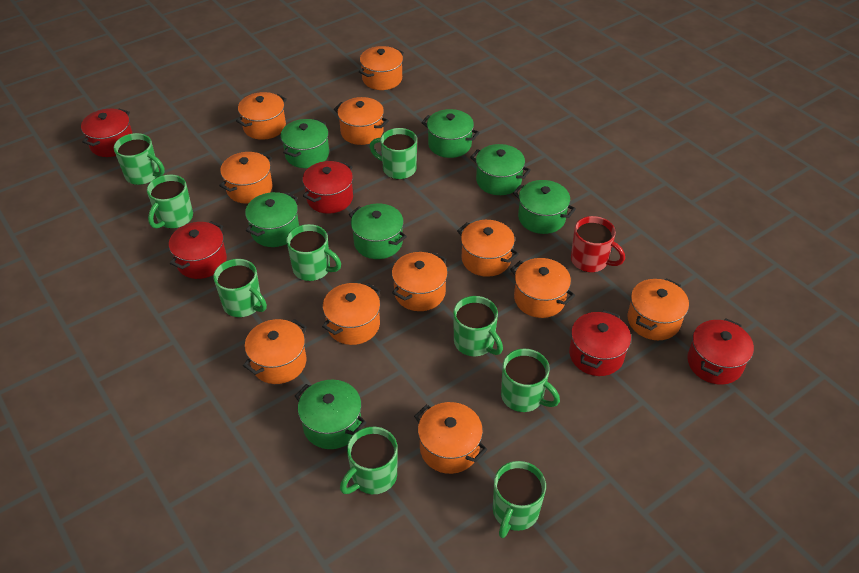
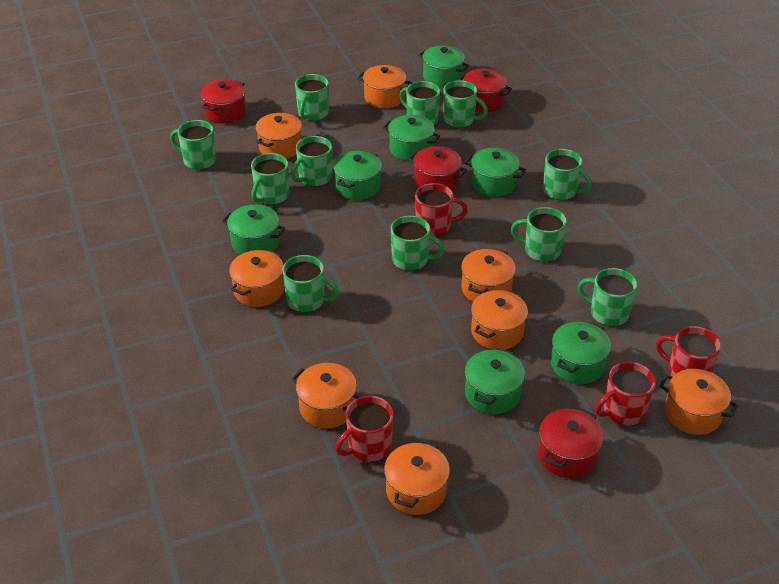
green mug: [114,133,165,185] [147,174,193,229] [213,259,267,317] [286,224,341,281] [340,427,398,494] [369,128,417,179] [453,296,503,356] [493,461,546,538] [501,349,560,412] = 9 -> [170,120,216,170] [251,153,289,205] [282,255,339,312] [290,136,332,187] [295,74,329,121] [391,216,444,271] [399,81,440,125] [443,80,488,128] [511,207,567,262] [543,149,592,200] [577,268,638,326] = 11
orange pot: [219,152,273,204] [236,92,287,140] [243,319,307,384] [322,283,381,345] [334,97,389,145] [359,46,404,90] [392,252,448,311] [414,402,487,474] [457,220,519,277] [510,258,575,318] [627,278,689,340] = 11 -> [229,250,284,307] [255,113,302,159] [291,363,360,428] [357,65,412,108] [384,440,450,515] [461,248,516,302] [471,290,528,350] [659,369,738,435] = 8
red mug: [571,216,625,272] = 1 -> [335,396,394,461] [415,183,468,237] [595,362,656,425] [656,326,721,376] = 4
red pot: [81,108,132,157] [169,221,227,279] [302,161,353,214] [569,310,631,376] [687,318,754,385] = 5 -> [201,79,246,124] [408,146,467,191] [458,69,512,112] [538,408,603,478] = 4

